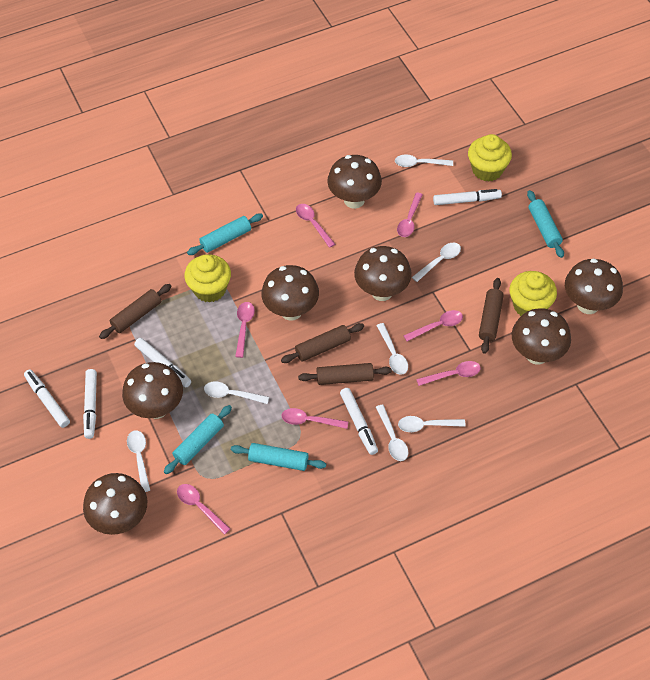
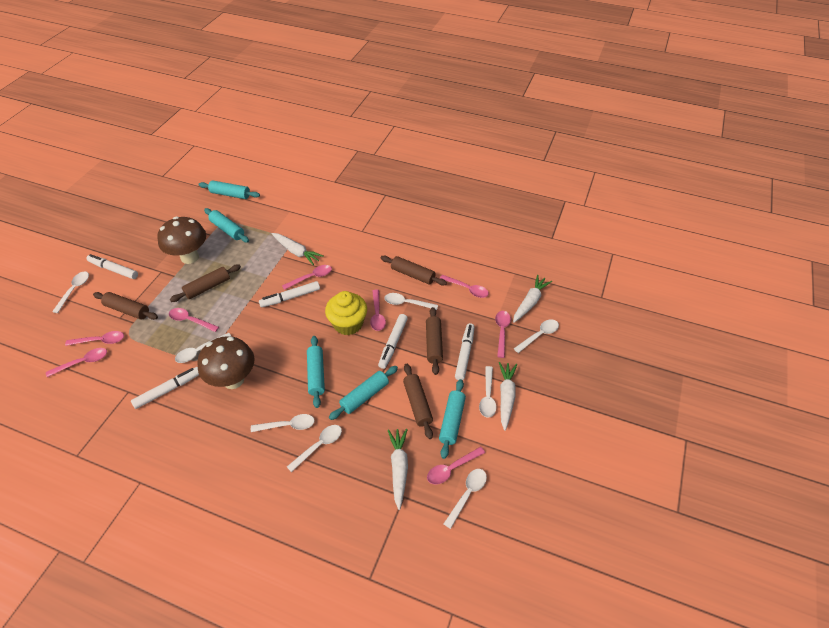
brown mushroom: [83,473,147,535] [122,362,183,419] [261,265,319,321] [327,155,382,209] [354,246,412,301] [512,308,571,365] [565,258,623,314] = 7 -> [157,217,206,264] [197,336,254,389] = 2
brown rolling pin: [99,284,172,339] [281,323,364,363] [298,363,392,385] [479,278,504,354] = 4 -> [93,292,158,320] [170,264,241,302] [381,256,447,286] [403,364,433,439] [426,307,443,375] = 5
pink spoon: [177,484,230,535] [235,302,255,358] [282,408,348,429] [296,204,335,248] [397,192,423,237] [404,310,463,341] [416,361,481,386] = 7 -> [46,348,107,377] [65,331,124,346] [169,308,219,332] [282,265,332,290] [370,290,386,331] [427,447,485,485] [440,275,489,298] [495,311,511,358] = 8
turquoise rolling pin: [164,405,232,474] [187,214,263,255] [231,443,326,471] [527,190,564,258] = 4 -> [199,180,260,199] [204,208,249,243] [307,336,325,408] [329,366,398,420] [439,379,466,459] = 5
white carrot: none = 0 -> [272,233,324,265] [388,429,408,510] [499,362,517,431] [513,275,552,323] = 4
white spoon: [127,430,150,492] [204,381,269,404] [376,323,408,375] [376,405,408,461] [395,154,453,167] [398,416,466,432] [412,243,461,282] = 7 -> [52,272,89,313] [175,333,232,363] [251,414,315,432] [287,425,342,472] [384,293,438,310] [444,469,487,529] [479,366,497,418] [514,319,559,353] = 8
yellow cupcake: [184,255,231,303] [468,134,512,182] [509,271,557,316] = 3 -> [325,291,367,335] = 1

